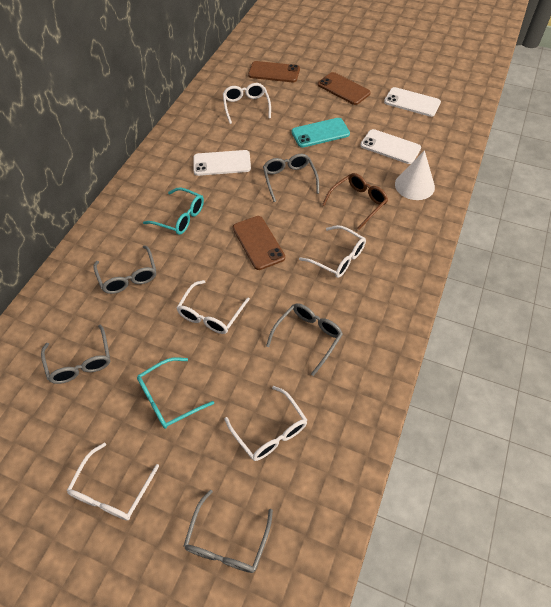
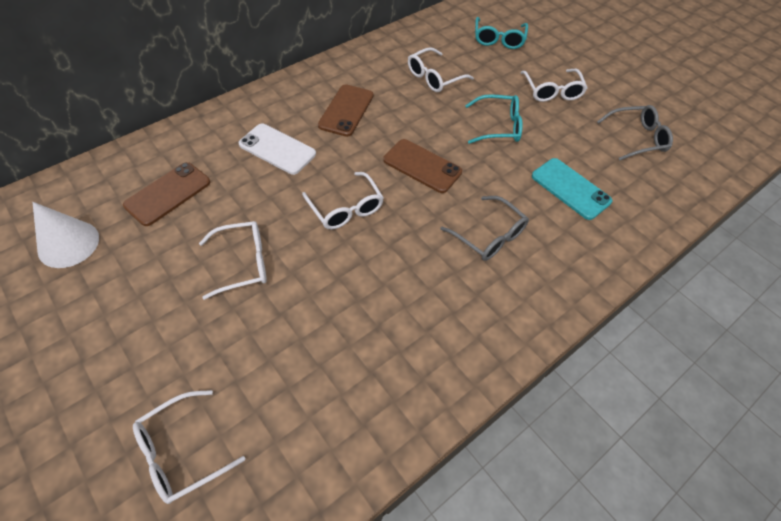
brown glasses: [322,173,388,230] = 1 -> none = 0
grey glasses: [41,325,110,384] [93,245,156,294] [184,489,273,573] [263,154,319,202] [266,303,343,376] = 5 -> [440,196,529,261] [597,105,673,161] = 2
white phone: [193,150,251,176] [361,129,421,164] [384,87,441,117] = 3 -> [239,124,316,175] = 1

